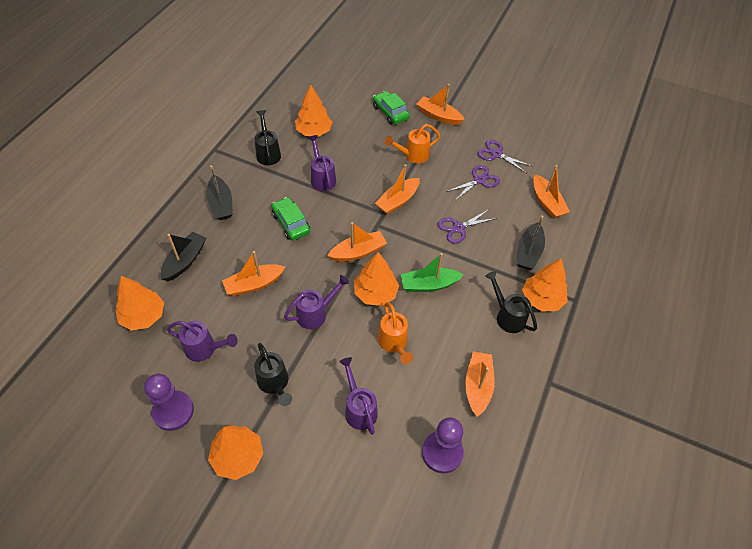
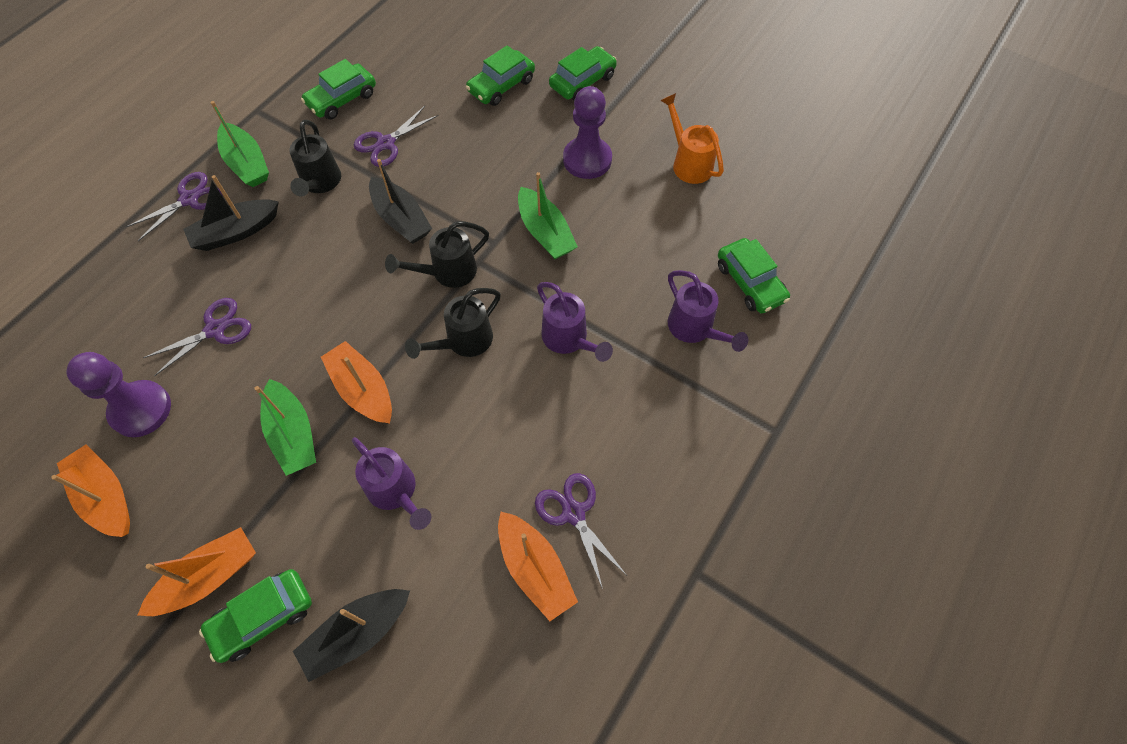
green boat: [401,253,464,292] = 1 -> [211,101,269,187] [255,379,316,476] [518,172,578,259] = 3
green car: [271,197,310,240] [373,91,410,125] = 2 -> [199,569,312,663] [301,59,376,119] [466,45,535,106] [549,46,617,101] [718,238,790,313] = 5
orange boat: [222,251,285,296] [328,222,387,262] [375,164,420,214] [416,84,465,125] [465,351,495,417] [533,165,570,218] = 6 -> [51,444,130,537] [138,527,256,616] [321,341,392,423] [498,512,578,621] = 4
orange tree: [115,276,164,331] [208,425,263,480] [295,84,332,137] [354,252,399,306] [522,259,568,311] = 5 -> none = 0
orange watering can: [378,302,413,364] [385,124,441,163] = 2 -> [660,93,724,184] = 1
purple scissors: [438,209,497,244] [446,165,500,200] [477,140,532,173] = 3 -> [126,172,223,241] [143,298,251,376] [354,106,439,167] [535,473,626,589] = 4
purple watering can: [167,321,238,362] [284,275,349,329] [308,135,336,191] [339,357,378,435] = 4 -> [352,437,431,530] [537,282,613,362] [668,270,748,352] = 3

